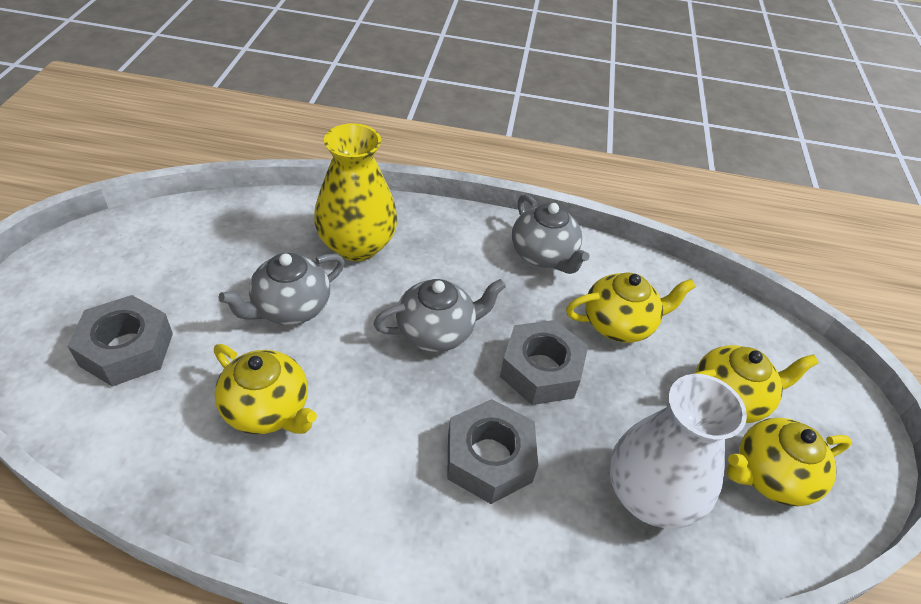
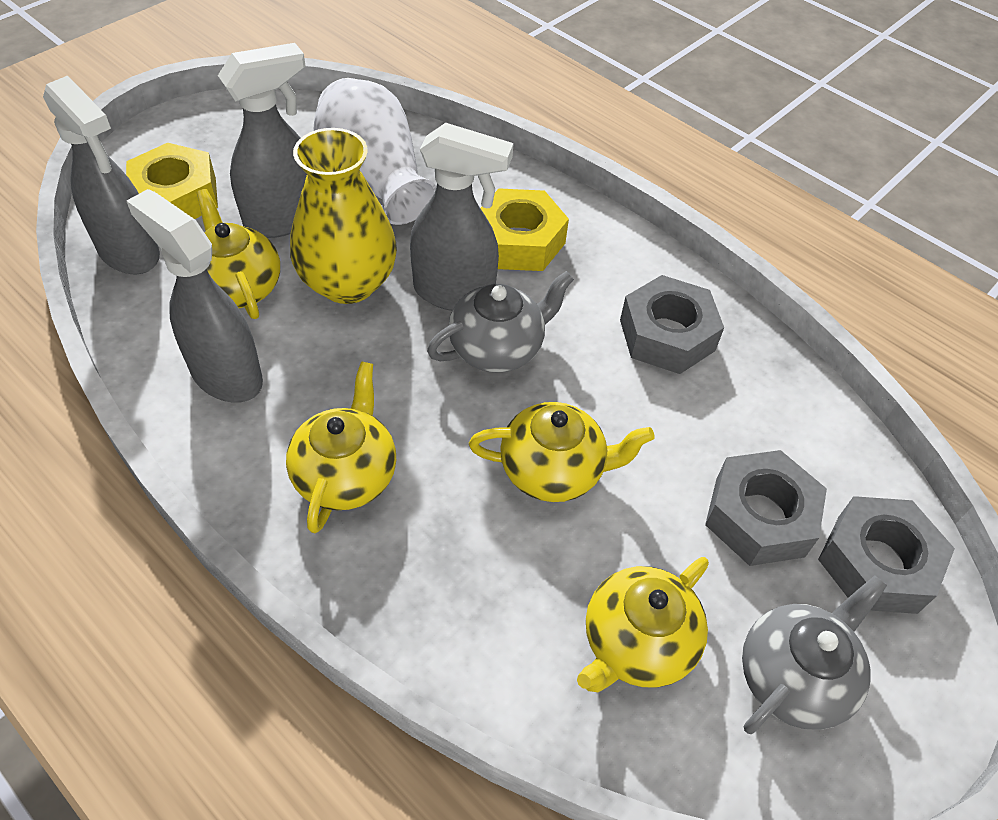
grey spray bottle: none = 0 -> [43,76,160,274] [127,189,263,403] [218,43,307,238] [410,123,514,311] = 4
grey teapot: [219,253,345,325] [373,279,506,352] [512,194,590,274] = 3 -> [427,271,574,373] [742,576,887,734] = 2
yellow nut: none = 0 -> [126,143,218,219] [480,188,569,271] = 2

